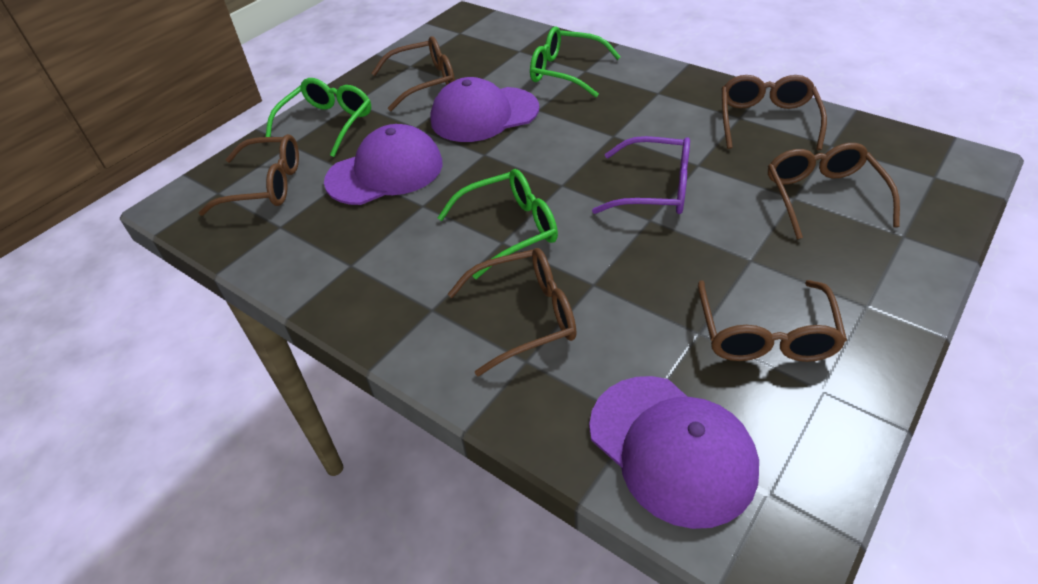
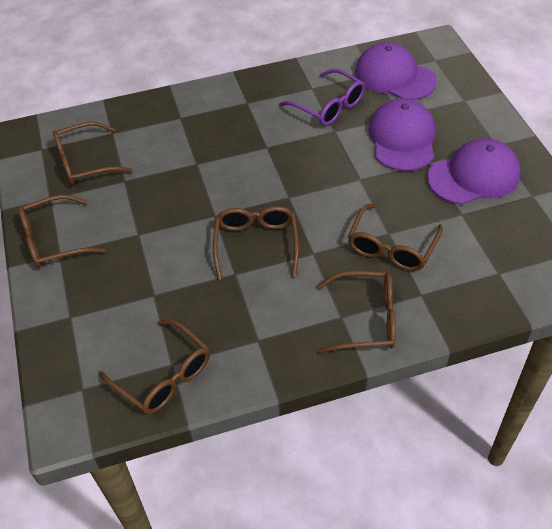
green glasses: [266,78,371,157] [438,169,558,279] [530,26,621,97] = 3 -> none = 0

